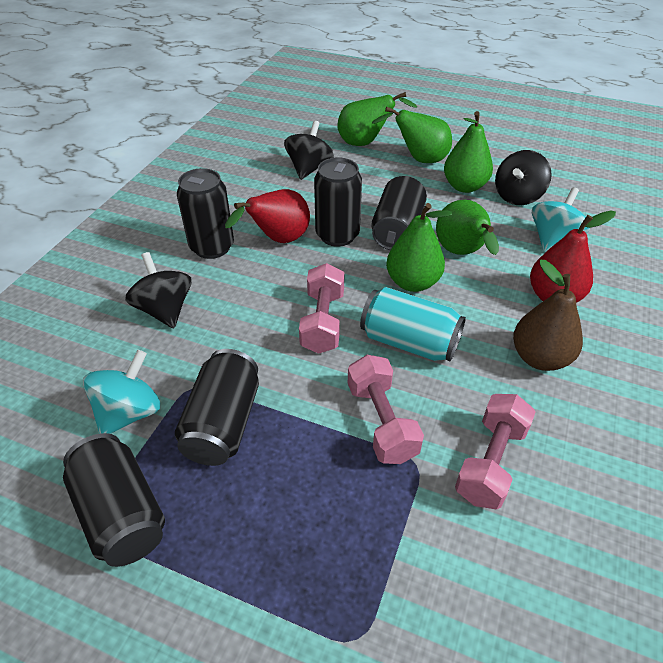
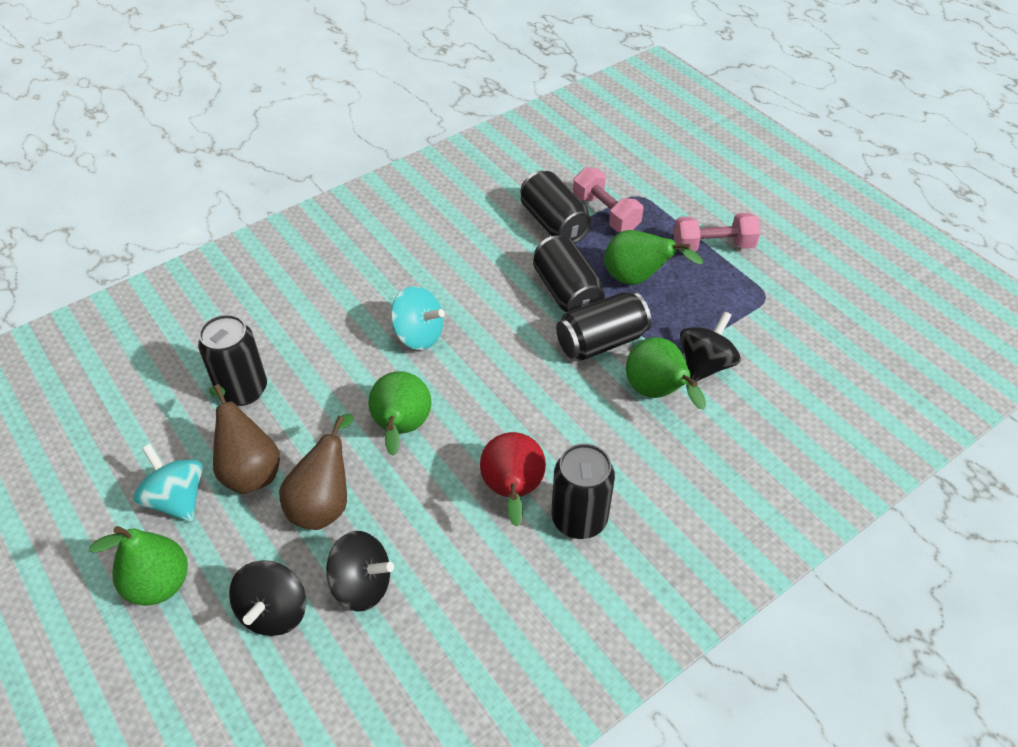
brown pear: [513,260,583,371] = 1 -> [209,384,280,494] [279,414,354,530] = 2
green pear: [337,92,418,146] [372,107,452,163] [386,203,452,292] [436,200,499,255] [444,111,493,193] = 5 -> [89,526,188,606] [368,371,431,456] [604,230,703,285] [626,337,706,410] = 4
pink dumbbell: [299,263,345,354] [348,355,424,464] [455,394,536,509] = 3 -> [573,167,643,232] [674,212,760,252] = 2
red pear: [225,189,310,243] [530,210,616,303] = 2 -> [480,432,546,527] = 1
turquoise can: [360,287,466,361] = 1 -> none = 0

